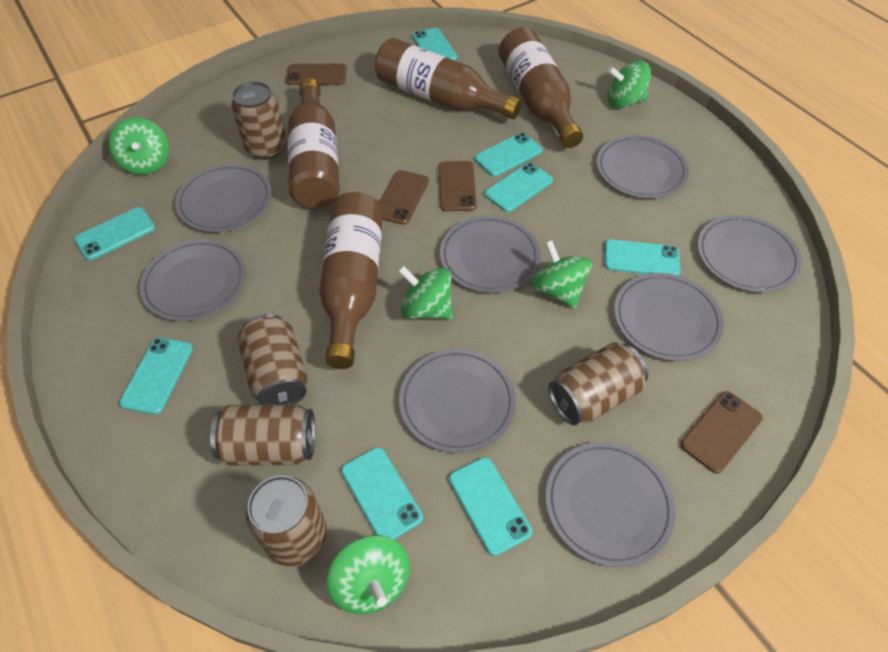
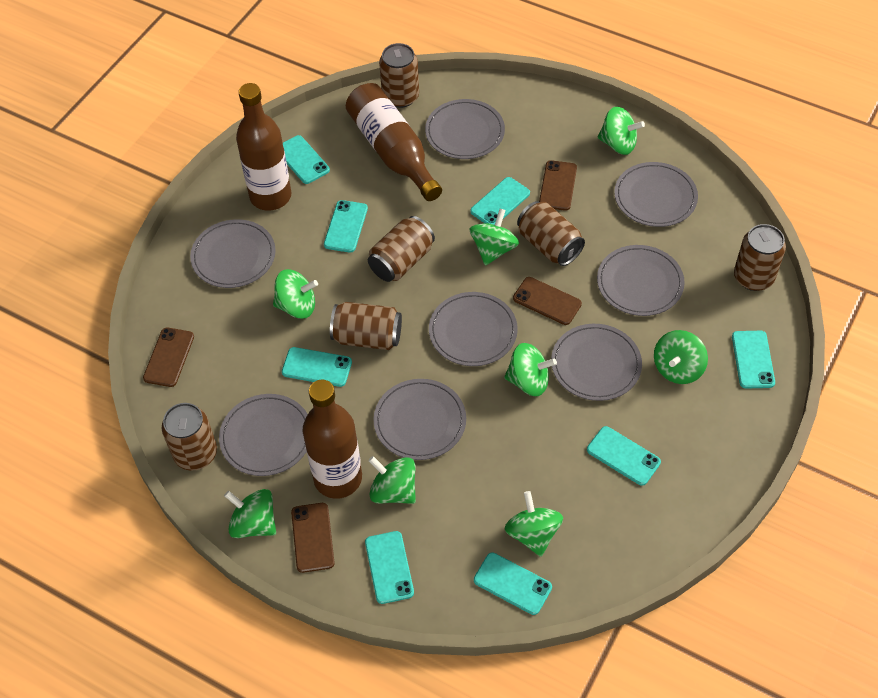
brown bottle: [288,78,340,208] [319,192,383,369] [375,38,522,120] [499,27,583,148] = 4 -> [236,83,291,211] [303,380,362,499] [346,83,442,201] = 3
brown can: [210,404,315,466] [231,81,287,160] [237,314,308,405] [246,475,327,567] [549,342,648,425] = 5 -> [162,403,217,471] [330,302,402,350] [368,216,435,282] [379,43,419,108] [517,201,585,266] [734,224,786,291] = 6
green spinning top: [109,117,169,175] [327,535,410,614] [398,266,453,319] [531,240,592,308] [607,61,651,108] = 5 -> [224,489,276,538] [273,269,318,319] [368,456,416,504] [470,209,519,266] [504,343,557,396] [504,491,563,557] [598,107,645,155] [654,330,708,384] = 8

